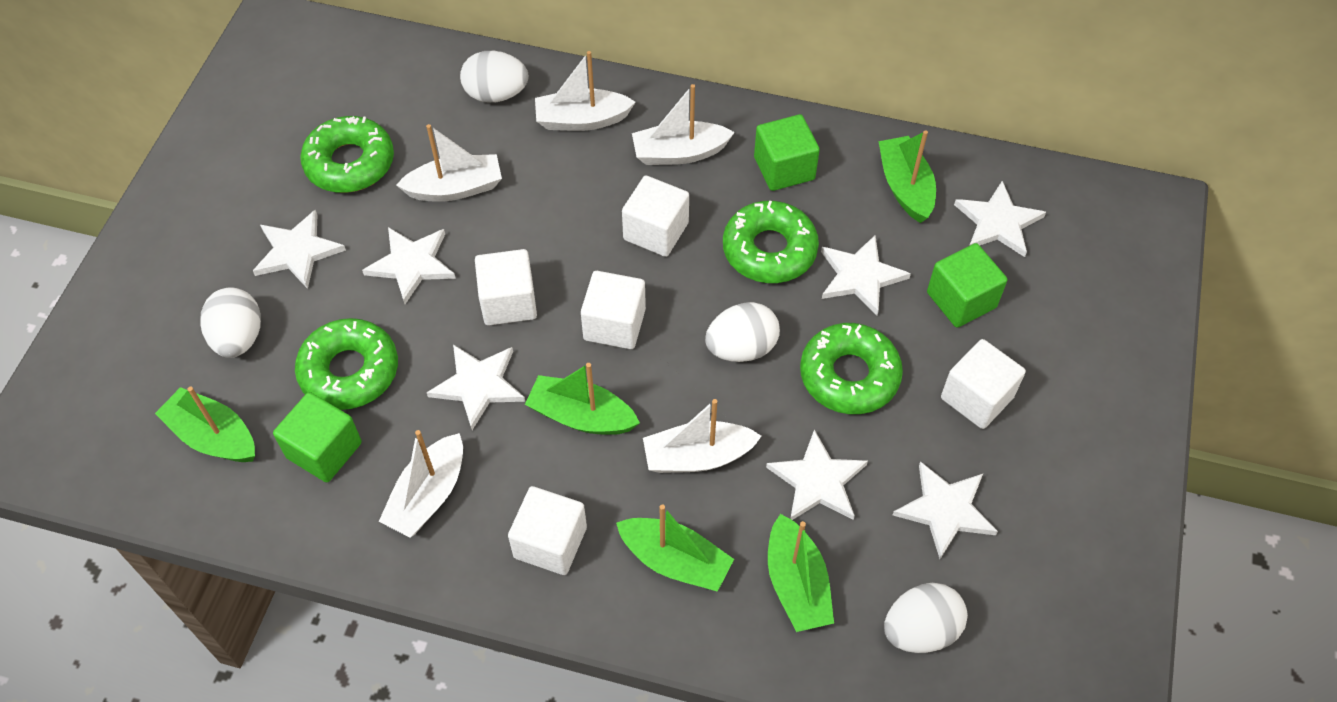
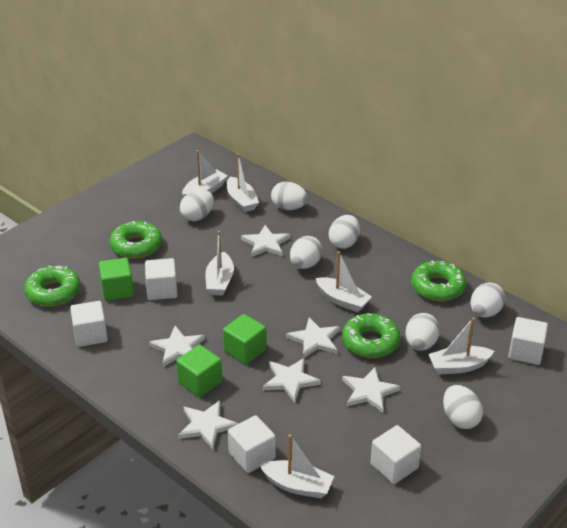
green boat: [155,387,255,462] [525,363,640,435] [616,504,734,592] [768,514,834,632] [879,130,936,223] = 5 -> none = 0
white boat: [379,430,463,538] [396,124,502,202] [535,51,635,131] [632,84,735,165] [643,399,761,473] = 5 -> [182,150,228,197] [205,231,234,296] [227,154,259,212] [260,434,334,498] [316,251,372,312] [428,318,494,375] = 6
white egg: [200,287,261,358] [460,51,528,103] [705,302,780,362] [884,583,968,653] = 4 -> [180,190,214,221] [271,181,308,210] [290,236,323,269] [329,215,360,249] [406,313,440,351] [443,385,483,429] [470,283,505,317] = 7
white star: [253,210,346,289] [362,227,456,304] [427,344,525,430] [766,430,868,520] [821,235,911,315] [893,461,998,559] [954,181,1046,257] = 7 -> [149,326,205,367] [178,400,239,449] [241,225,291,257] [263,358,321,402] [286,317,340,358] [342,367,400,413] = 6

